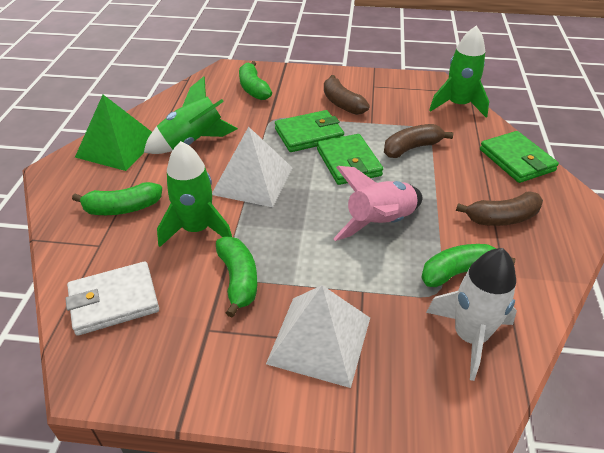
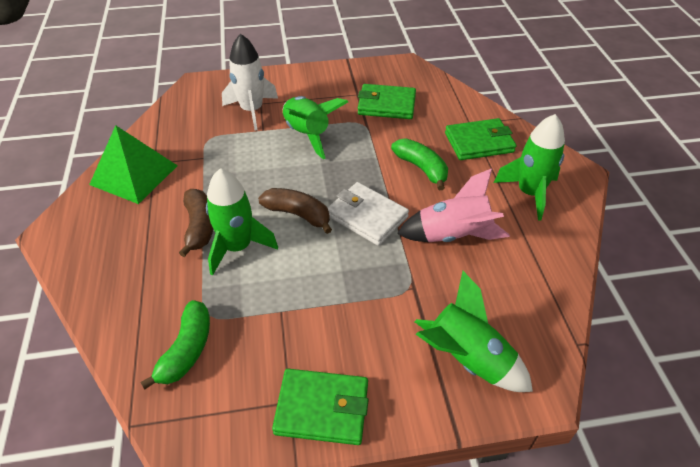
brown banana: [324,75,370,115] [384,124,453,158] [456,191,543,226] = 3 -> [179,189,213,257] [258,188,332,234] = 2
green banana: [72,182,162,215] [216,237,257,317] [239,61,272,100] [421,244,515,287] = 4 -> [140,300,210,390] [391,138,448,190] = 2
green rocket: [144,76,238,154] [157,141,232,247] [429,25,489,117] = 3 -> [206,168,278,275] [283,96,348,159] [415,271,533,392] [494,114,565,221] = 4
white pyramid: [212,127,292,207] [266,285,370,388] = 2 -> none = 0

